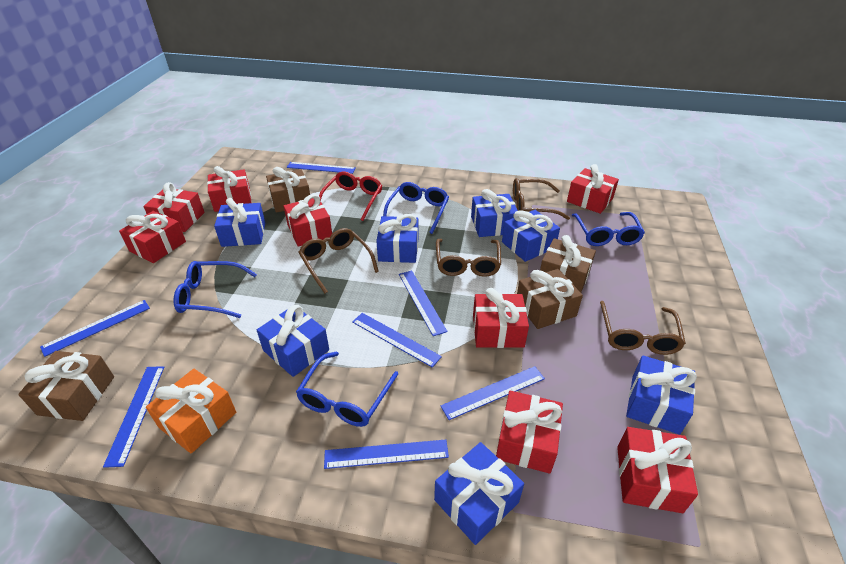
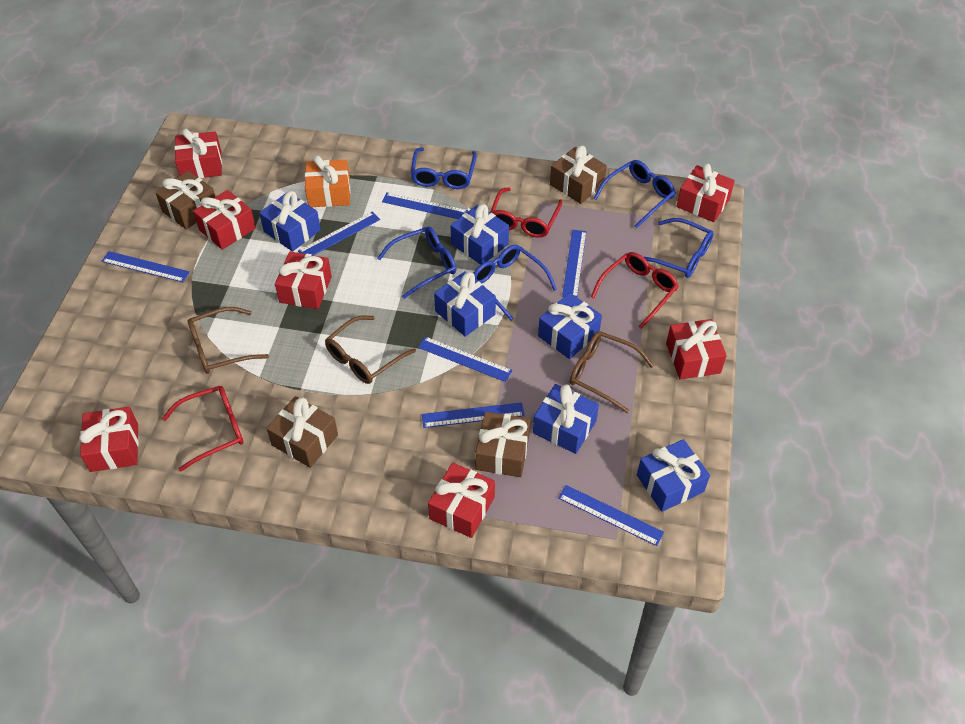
blue gift: [214,198,265,247] [257,305,329,377] [376,214,419,263] [434,442,524,545] [471,189,518,237] [502,210,560,262] [626,355,697,435] = 7 -> [259,191,321,252] [434,271,496,337] [451,204,509,265] [533,384,599,454] [538,293,602,359] [637,439,710,512] = 6
blue glasses: [173,261,257,318] [296,351,398,427] [383,182,449,234] [572,212,645,246] = 4 -> [377,227,456,299] [411,147,477,189] [473,245,557,321] [594,160,676,228] [644,218,714,278] = 5
brown glasses: [298,228,379,294] [436,239,501,277] [513,178,570,220] [600,301,686,355] = 4 -> [188,307,269,374] [325,315,416,384] [570,331,654,413] = 3
red gift: [119,211,186,263] [143,182,205,232] [207,166,251,212] [284,194,332,247] [473,288,529,348] [496,391,563,474] [567,164,619,214] [617,427,698,513] = 8 -> [79,407,139,472] [174,129,222,178] [193,190,256,250] [275,251,332,309] [428,462,495,538] [666,319,727,380] [677,164,735,222] = 7
red glasses: [319,171,382,221] = 1 -> [162,386,244,472] [490,187,562,238] [591,252,679,329] = 3

